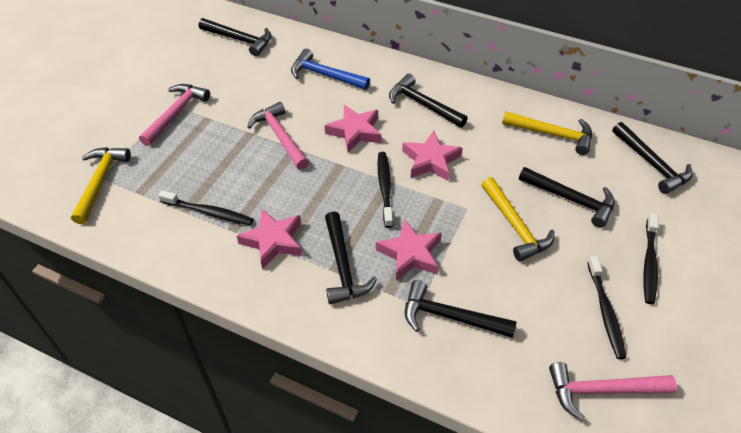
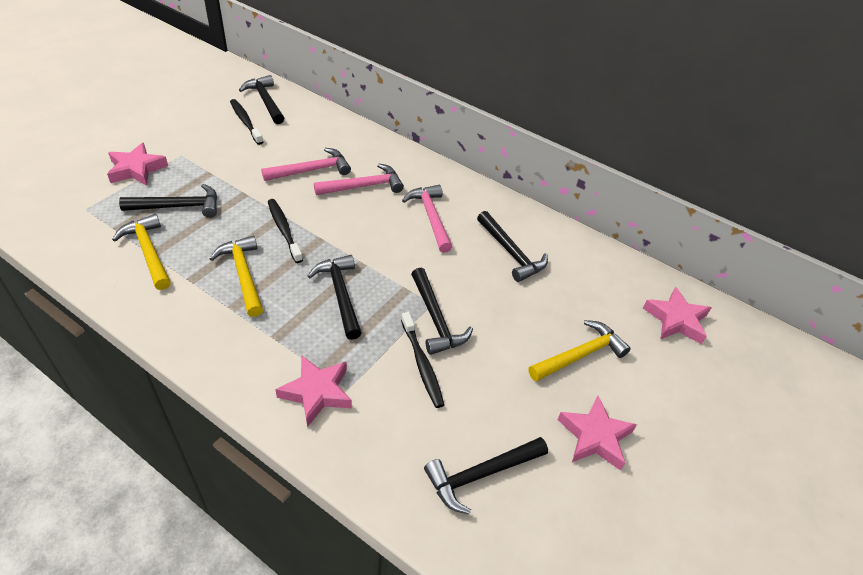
black toothbrush: [158,190,254,225] [378,152,393,228] [587,256,626,359] [643,213,658,304] = 4 -> [230,99,263,145] [268,199,303,263] [401,312,444,408] = 3
blue hammer: [291,49,370,90] = 1 -> none = 0

